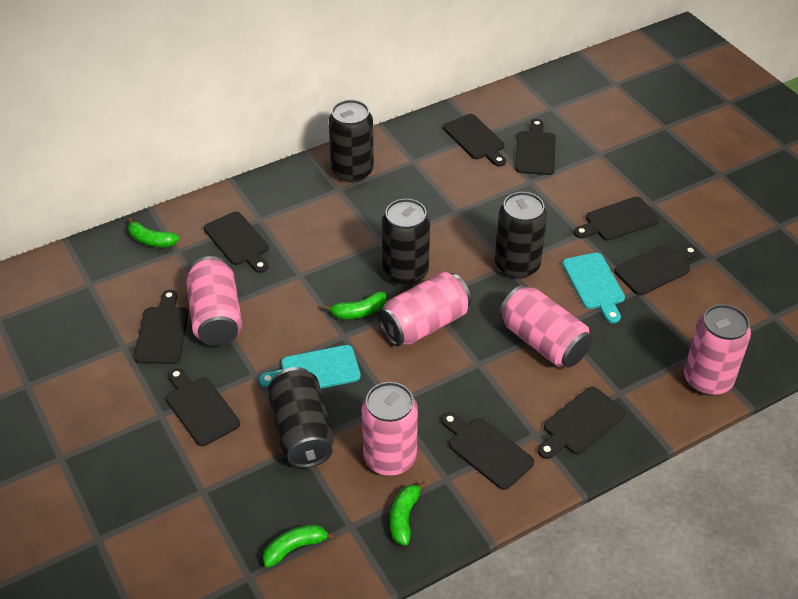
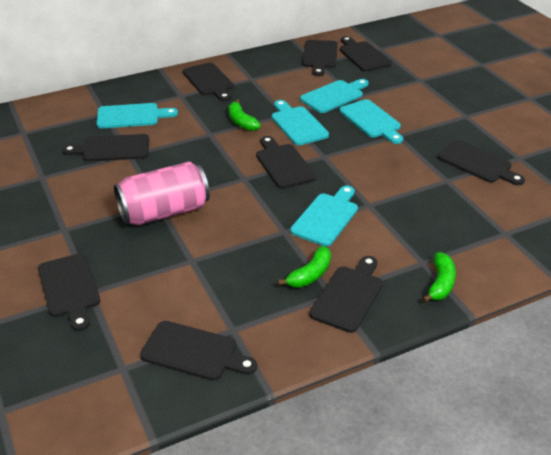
black can: [267,367,334,468] [329,100,374,182] [382,199,430,286] [495,192,547,279] = 4 -> none = 0
green banana: [128,218,179,247] [263,524,336,568] [323,292,387,319] [390,481,427,546] = 4 -> [229,99,261,131] [278,246,331,288] [422,252,456,302] = 3
pink can: [186,256,242,346] [362,382,418,476] [378,272,471,346] [499,285,592,367] [684,304,751,396] = 5 -> [114,161,210,225] = 1
turquoise cutting board: [259,345,361,389] [562,253,625,323] = 2 -> [97,103,178,128] [272,100,329,145] [290,186,358,247] [300,79,369,113] [340,99,403,144] = 5

